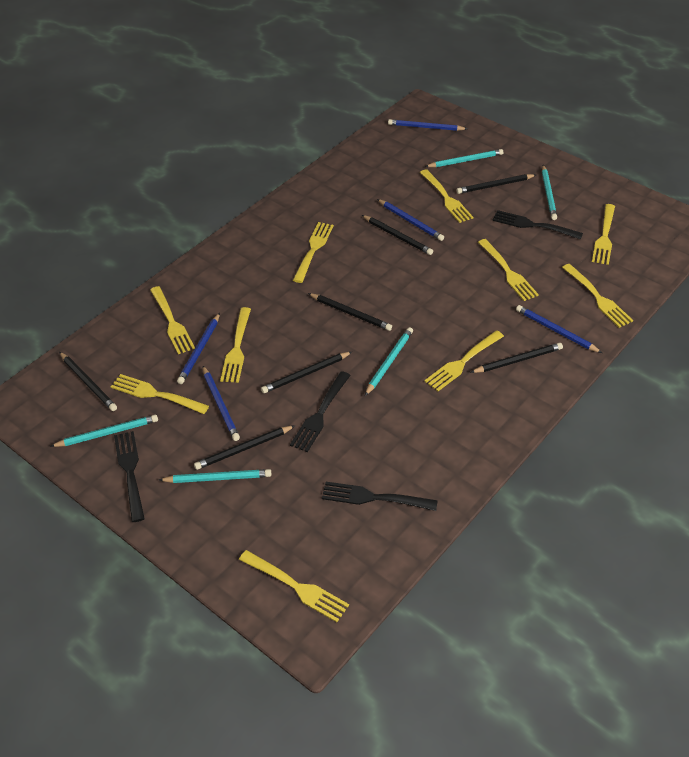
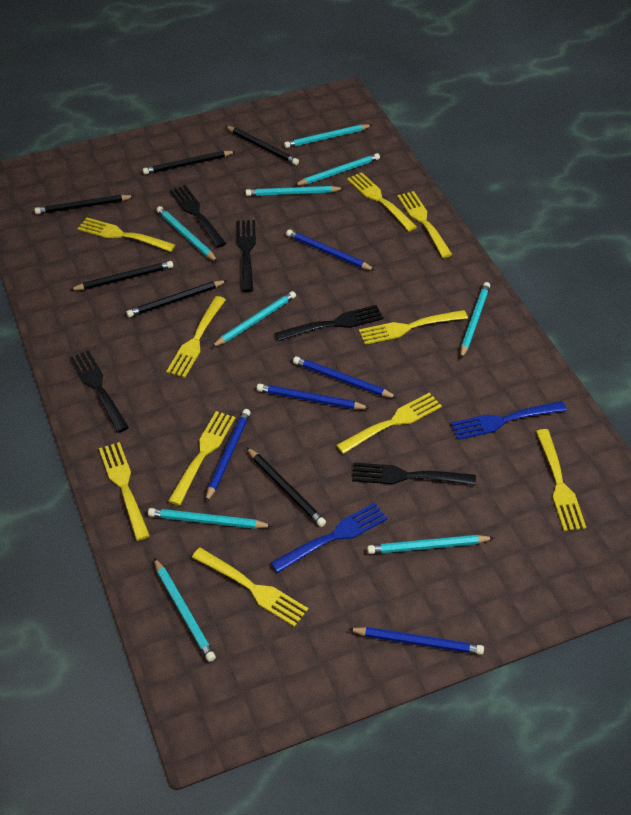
black fork: [114,431,145,522] [290,371,351,452] [322,482,438,511] [492,210,583,240] = 4 -> [70,350,129,433] [169,185,226,248] [237,220,256,292] [275,305,384,341] [352,462,476,486] = 5
black pencil: [59,352,117,411] [194,425,295,470] [261,352,352,393] [308,293,392,331] [362,215,433,255] [457,174,536,194] [470,343,563,373] = 7 -> [34,195,134,214] [70,261,173,290] [126,280,227,317] [143,151,236,174] [226,126,299,165] [247,447,326,527] = 6
blue fork: none = 0 -> [271,503,388,573] [451,401,567,440] = 2
turquoise pencil: [50,415,158,447] [159,469,271,483] [365,327,413,396] [425,149,503,167] [542,165,557,220] = 5 -> [148,508,272,529] [154,558,216,662] [157,206,218,262] [212,291,296,347] [246,186,344,196] [284,124,372,148] [295,153,380,186] [367,535,494,554] [460,282,490,358] = 9

